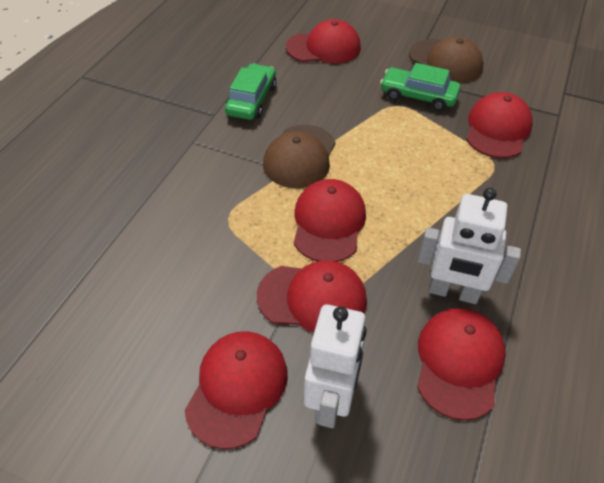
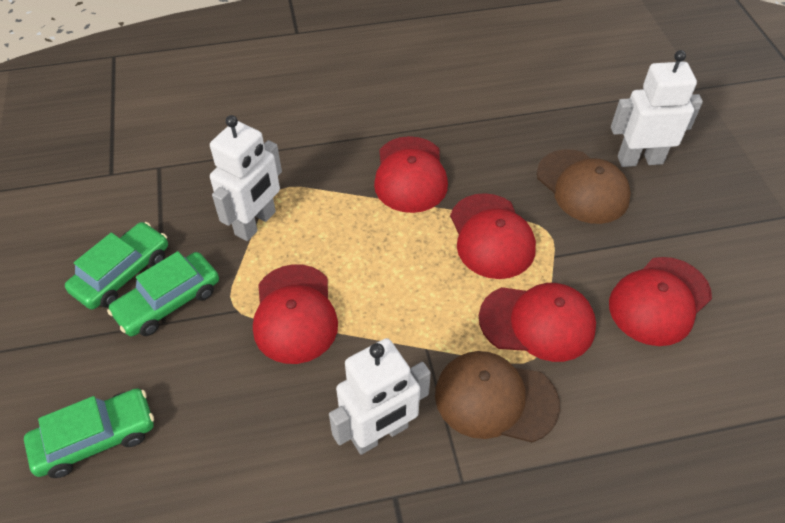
green car: [225,63,276,120] [380,63,461,111] = 2 -> [24,388,154,478] [65,222,168,310] [107,251,219,336] = 3
red cap: [185,331,288,449] [257,261,367,333] [286,19,361,63] [294,179,366,262] [417,308,506,421] [466,92,533,158] = 6 -> [253,264,338,364] [374,136,448,213] [450,193,536,279] [479,283,596,362] [609,257,712,346] = 5
white robot: [304,304,366,428] [418,188,521,304] = 2 -> [210,115,282,241] [329,338,431,455] [611,50,703,167] = 3

